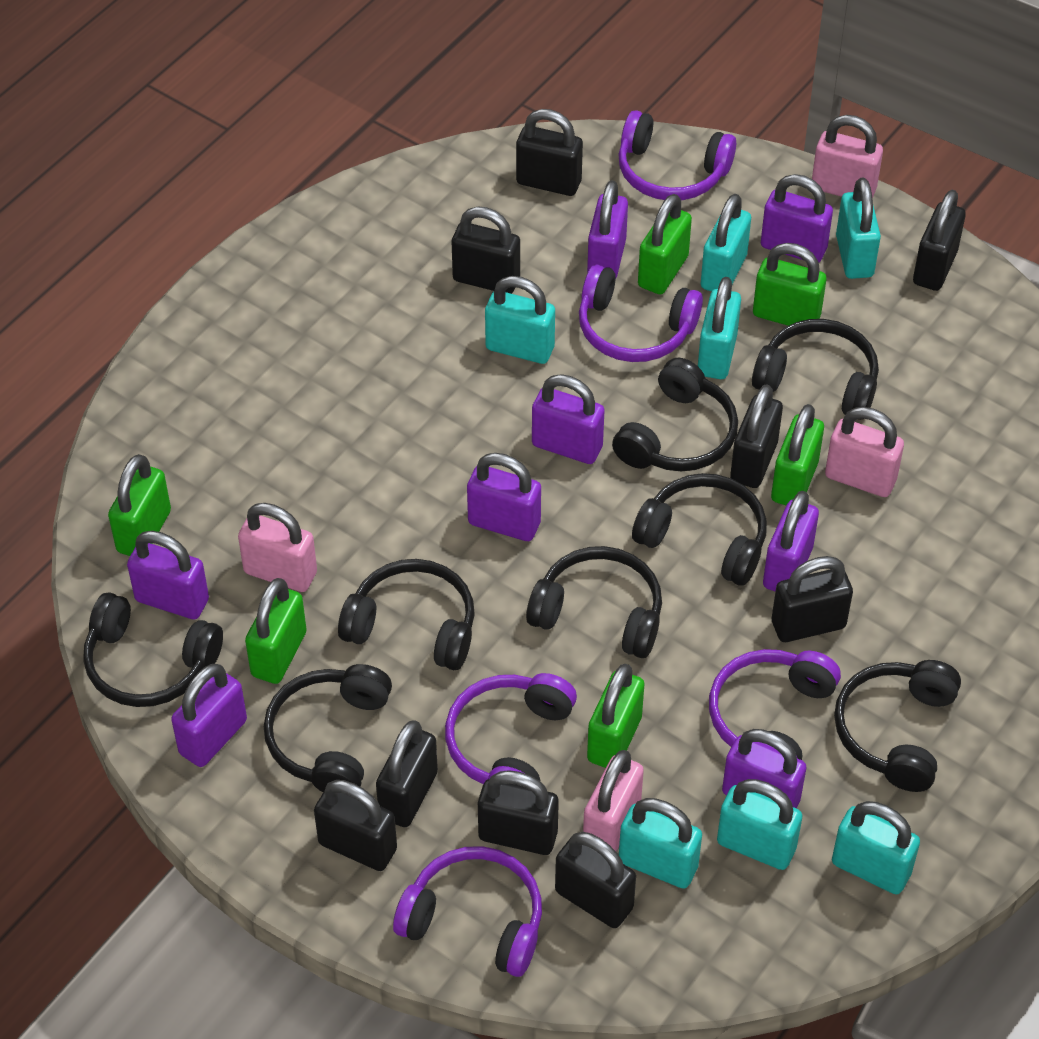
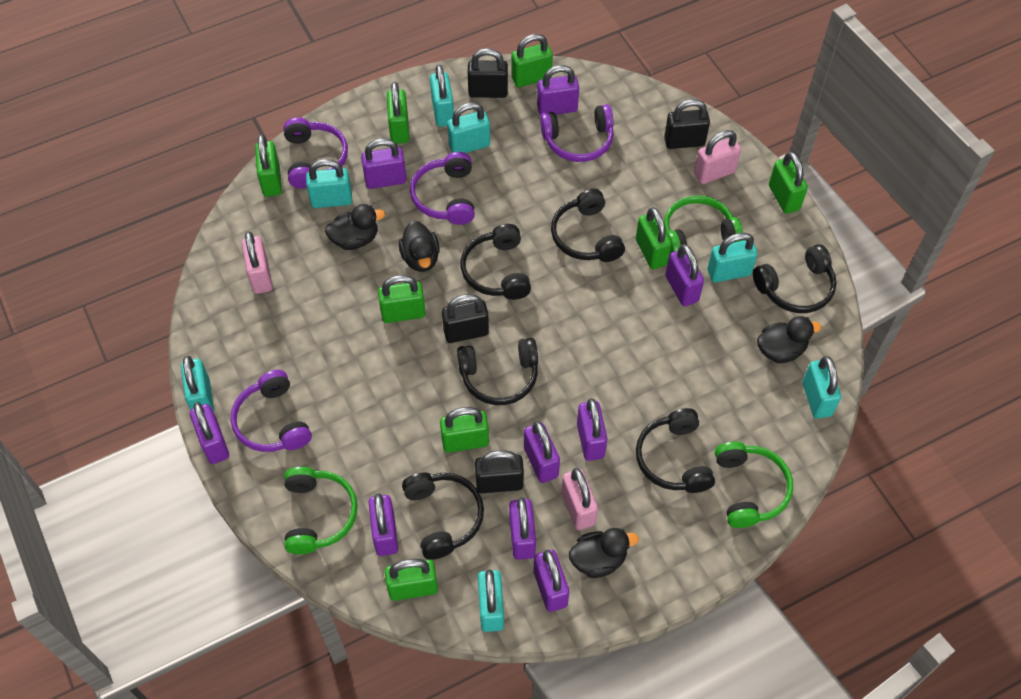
black duck: none = 0 -> [325,204,385,250] [399,221,440,272] [569,528,639,578] [757,316,822,363] = 4
black headphones: [83,593,223,707] [264,664,392,792] [338,559,475,670] [526,546,662,658] [612,358,738,471] [632,473,767,586] [752,319,879,420] [834,660,961,792] = 8 -> [402,472,484,560] [457,338,538,405] [460,224,531,300] [551,189,625,262] [636,408,715,493] [753,244,837,313] = 6
black padlock: [314,780,397,871] [376,721,438,827] [452,207,520,294] [478,770,559,855] [516,109,583,196] [555,832,636,928] [730,384,783,488] [772,556,853,642] [913,190,966,291] = 9 -> [442,294,489,343] [468,48,508,98] [475,450,524,493] [664,99,710,149] = 4
green headphones: none = 0 -> [284,467,358,554] [664,196,743,254] [715,442,793,528] = 3
green padlock: [108,454,171,556] [245,578,307,684] [587,664,645,768] [638,194,692,294] [753,243,826,326] [771,404,824,505] = 6 -> [255,134,282,197] [378,275,426,323] [385,559,438,601] [387,82,409,144] [440,407,489,453] [511,34,553,87] [636,207,672,269] [769,152,808,214] = 8
pink padlock: [238,503,317,592] [583,750,644,851] [812,115,883,198] [825,407,904,497] = 4 -> [242,231,272,294] [561,468,598,530] [694,130,741,184] = 3
purple headphones: [393,846,542,977] [445,673,577,784] [579,264,703,362] [618,110,736,200] [709,649,841,760] = 5 -> [230,370,312,452] [283,117,348,189] [410,152,475,225] [540,104,614,162] = 4
purple padlock: [127,531,209,619] [171,664,247,767] [467,453,541,541] [532,374,605,464] [587,180,628,278] [722,729,806,808] [761,174,833,262] [763,491,819,591] = 8 -> [190,402,229,464] [361,138,406,189] [368,493,398,556] [509,497,536,560] [524,421,560,483] [534,550,569,612] [537,65,579,116] [577,398,607,461] [665,244,704,306] = 9

